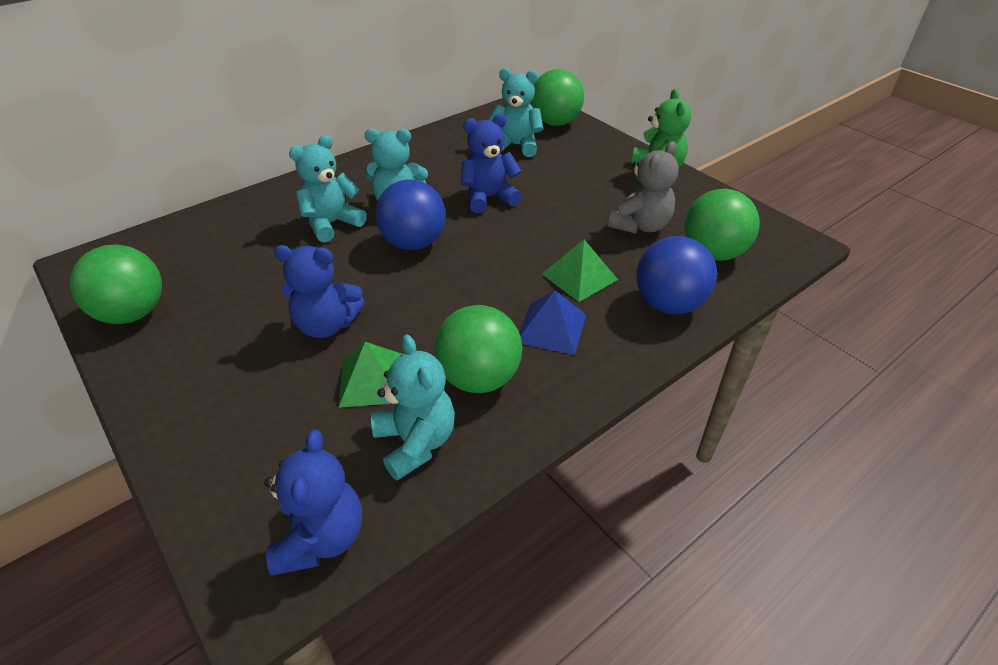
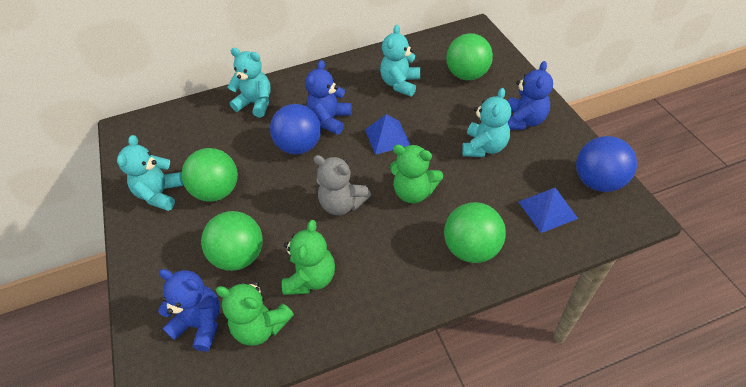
blue pyramid: [519,290,586,355] = 1 -> [365,114,411,155] [519,188,578,233] = 2
green pyramid: [338,342,402,408] [542,240,618,302] = 2 -> none = 0
green teddy bear: [632,89,691,182] = 1 -> [216,281,294,346] [282,220,335,295] [390,145,443,203] = 3

